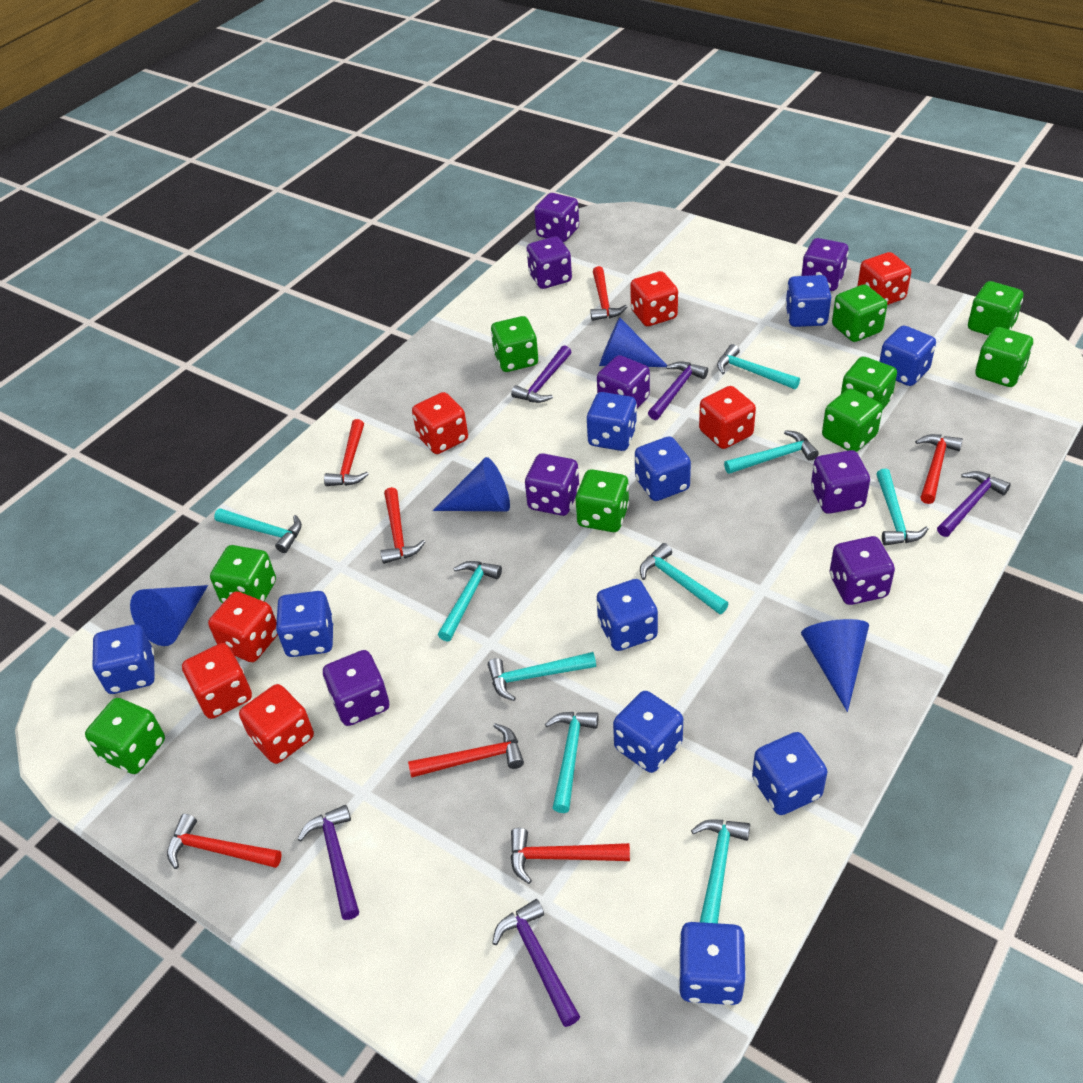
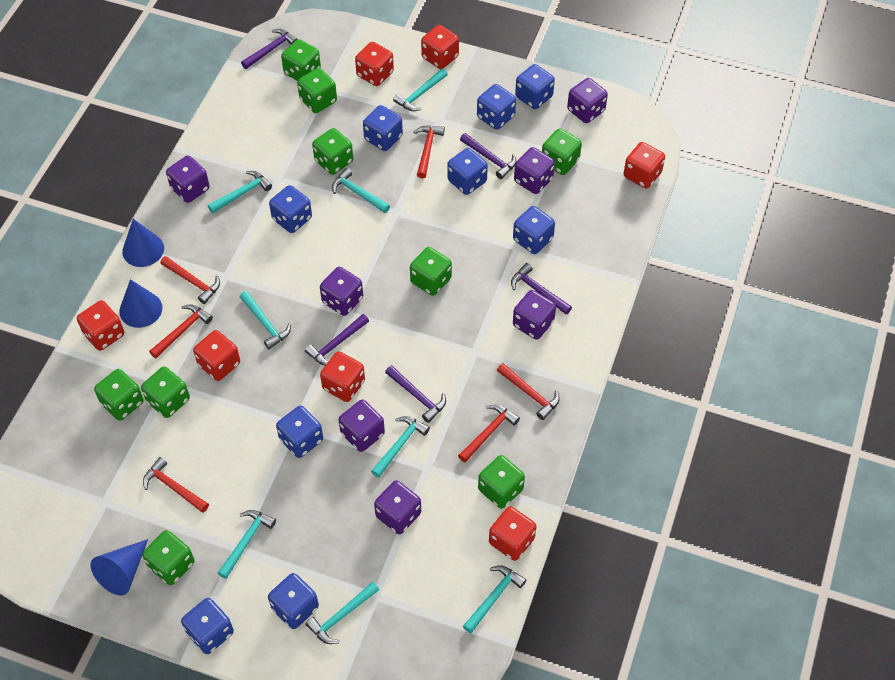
blue cone: [130,585,208,646] [433,457,510,511] [599,317,667,367] [801,619,869,712] = 4 -> [91,539,148,595] [119,279,162,328] [122,219,164,267] = 3
blue dice: [92,624,155,694] [276,591,334,657] [587,392,637,451] [597,579,658,651] [613,691,683,773] [635,436,691,501] [678,922,746,1005] [752,732,828,815] [785,275,831,327] [879,326,936,386] = 10 -> [181,598,234,654] [268,573,319,629] [269,185,312,233] [276,406,323,458] [363,105,403,151] [447,148,488,195] [477,84,516,130] [513,206,555,254] [515,64,555,109] = 9
purple dice: [323,650,389,726] [525,453,579,516] [527,236,572,289] [534,193,579,242] [597,355,650,408] [801,238,849,291] [811,450,870,514] [830,536,895,605] = 8 -> [166,156,210,203] [320,267,363,316] [339,400,385,452] [374,480,421,534] [513,290,556,340] [514,147,555,194] [567,78,608,123] = 7
red hammer: [167,814,282,869] [324,419,369,486] [380,487,425,564] [408,723,524,778] [510,828,630,884] [590,266,628,321] [915,434,963,504] = 7 -> [143,457,209,513] [149,304,213,358] [160,256,220,304] [414,125,445,178] [458,404,520,463] [497,363,560,420] = 6
turquoise hammer: [214,508,302,553] [438,561,502,642] [488,652,596,701] [545,712,599,813] [640,543,728,614] [691,819,750,923] [717,344,800,389] [724,430,819,474] [876,469,928,545] = 9 -> [208,171,272,213] [218,510,276,579] [240,291,291,349] [305,582,379,644] [332,168,390,213] [371,416,430,478] [393,68,448,111] [463,566,527,633] = 8

